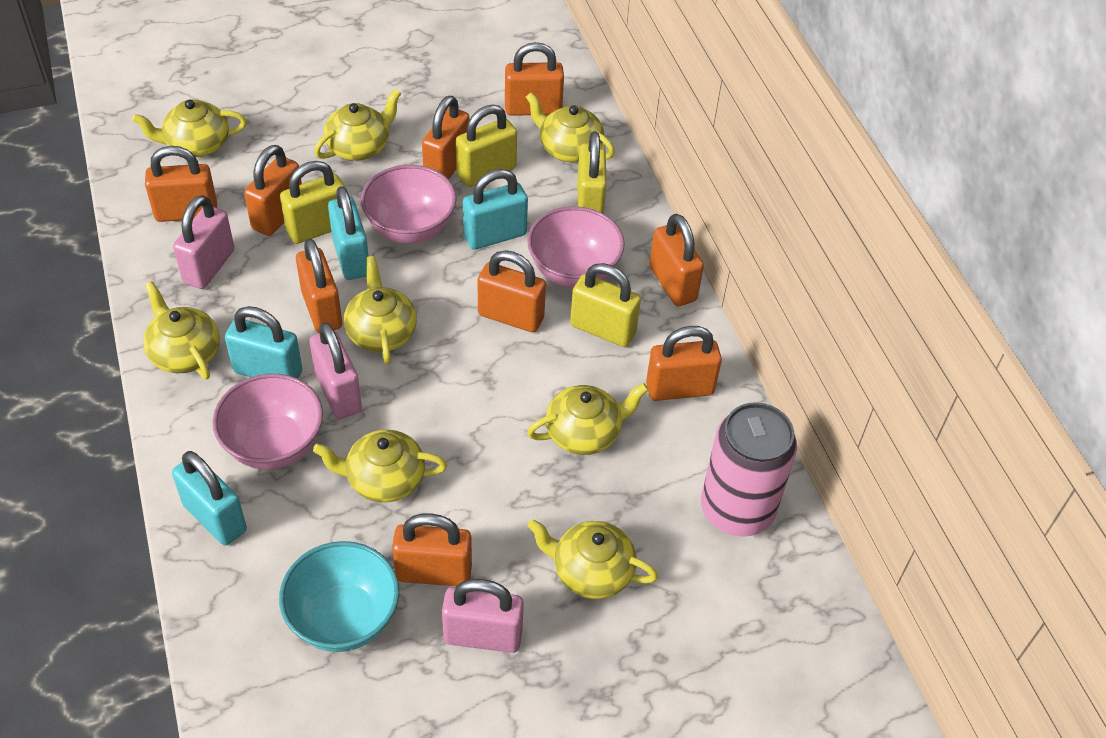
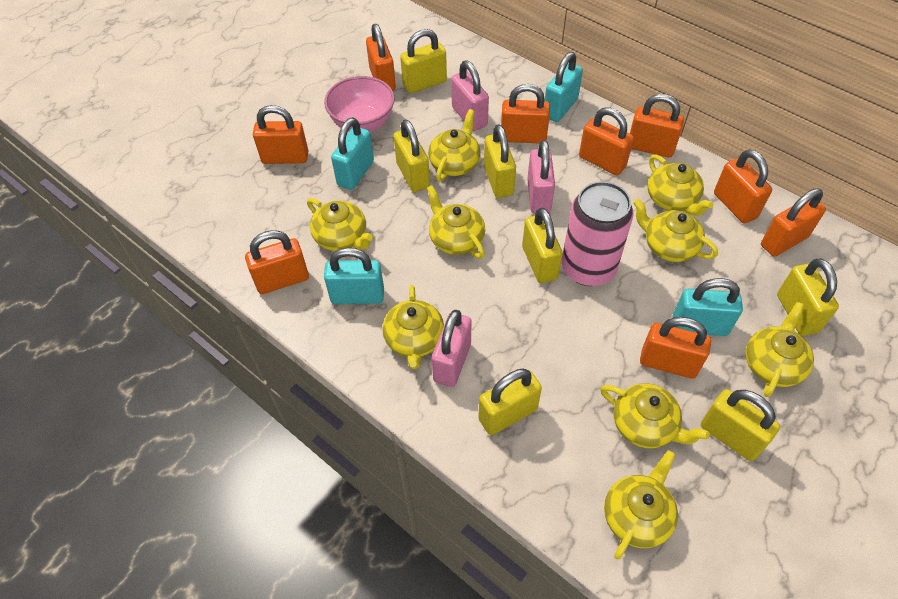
pink bowl: [212,374,323,470] [361,165,457,244] [527,206,625,288] = 3 -> [324,76,395,132] = 1
turquoise bowl: [279,541,399,652] = 1 -> none = 0
yellow padlock: [280,161,346,244] [456,105,517,187] [570,263,641,347] [577,131,607,214] = 4 -> [394,119,430,192] [400,29,447,93] [478,369,542,435] [484,124,516,198] [522,208,563,283] [701,389,780,461] [777,258,839,336] = 7
yellow teapot: [132,99,247,157] [143,281,220,379] [313,429,447,503] [314,89,401,161] [344,256,417,364] [526,92,615,162] [527,383,648,455] [528,519,658,599] = 8 -> [307,198,373,251] [382,285,444,369] [427,185,485,259] [428,109,481,182] [600,383,710,448] [604,450,678,560] [633,199,718,262] [648,155,713,216] [746,302,814,397] = 9

